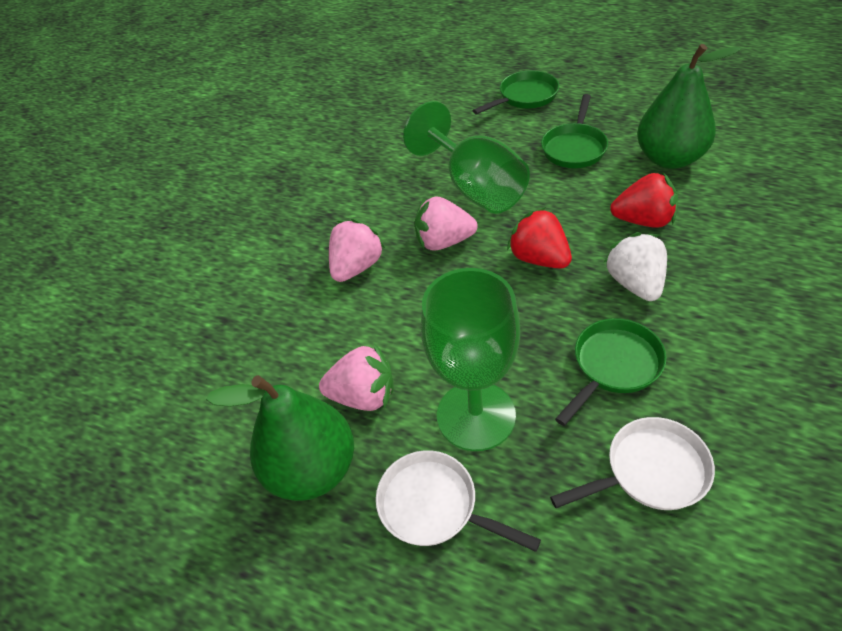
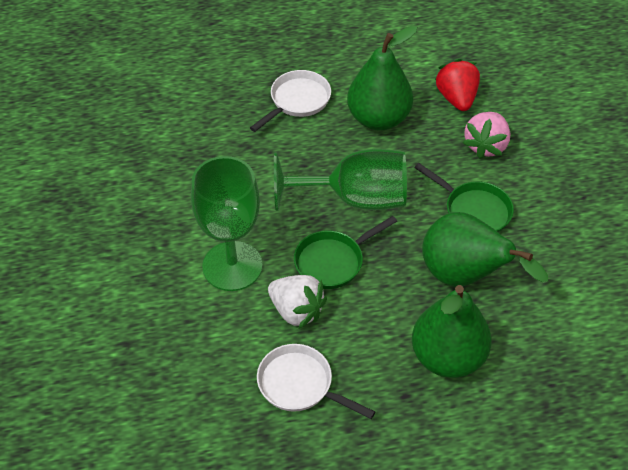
green pan: [472,71,559,114] [541,94,608,168] [555,318,667,426] = 3 -> [294,216,397,289] [414,163,514,232] = 2
green pear: [206,375,354,501] [637,44,741,169] = 2 -> [347,26,417,131] [412,285,491,378] [422,212,548,286] = 3
pink strawberry: [319,343,394,411] [329,219,385,282] [415,196,478,251] = 3 -> [463,112,510,159] = 1
red strawberry: [507,207,572,269] [610,172,678,228] = 2 -> [435,59,480,111] = 1

